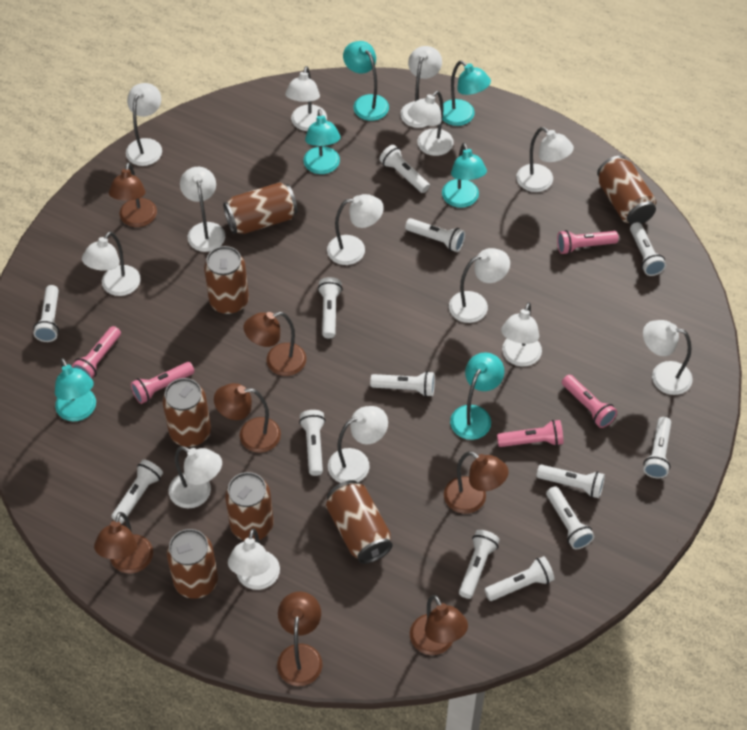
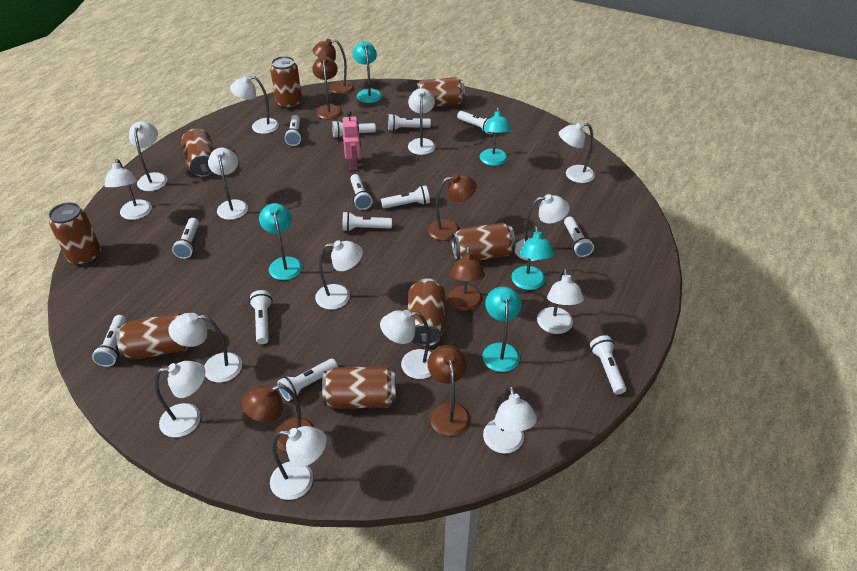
brown can: [162,378,211,447] [167,529,218,599] [204,246,249,315] [223,182,297,234] [225,472,274,541] [326,480,393,564] [597,156,656,225] = 7 -> [49,202,101,266] [116,313,188,360] [181,129,214,177] [270,56,302,109] [322,366,396,409] [408,279,445,347] [416,77,465,107] [451,223,516,261] = 8
brown lamp: [94,512,153,573] [109,162,157,227] [214,383,281,453] [244,312,307,376] [277,592,322,686] [410,595,468,655] [444,451,509,514] = 7 -> [242,384,315,452] [312,39,354,95] [312,56,342,119] [428,174,477,241] [428,345,470,436] [448,247,485,311] = 6
pink flashlight: [72,326,121,379] [131,362,194,404] [497,420,564,447] [557,230,619,254] [562,375,617,428] = 5 -> none = 0
pink robot: none = 0 -> [343,111,361,170] = 1
turquoise lamp: [55,358,96,421] [303,109,340,174] [343,41,389,121] [442,143,487,208] [443,61,491,126] [450,352,504,440] = 6 -> [259,203,302,280] [352,41,382,103] [480,108,511,166] [482,286,522,372] [511,226,554,290] = 5

